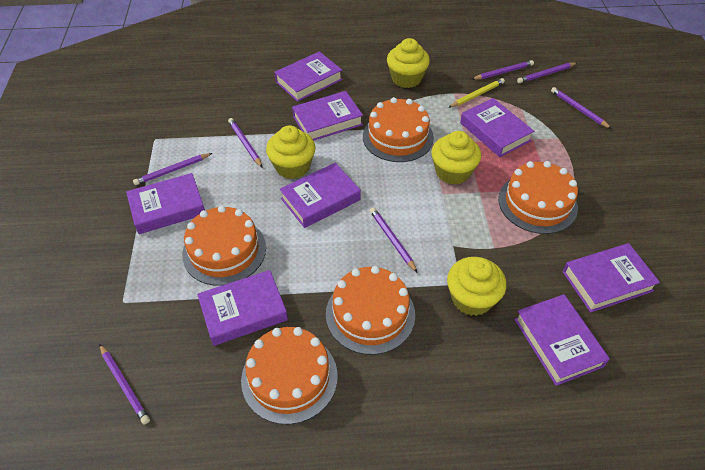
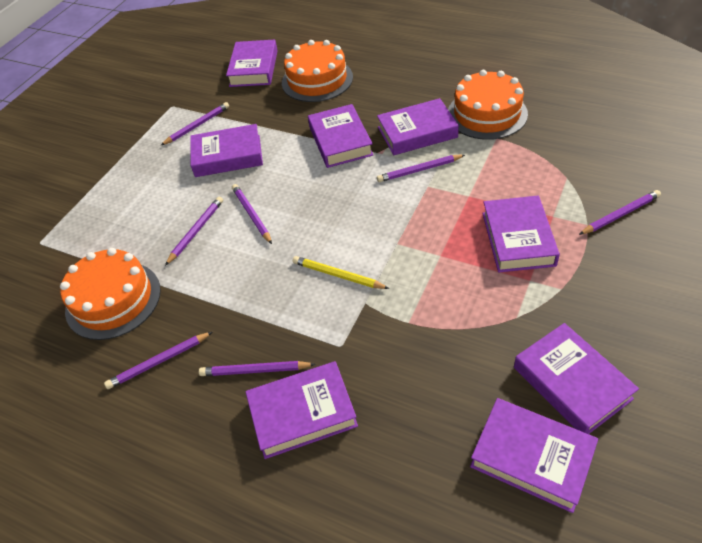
orange cake: [182,205,266,286] [241,327,338,424] [326,266,415,355] [363,97,434,162] [498,161,578,234] = 5 -> [60,248,161,340] [282,40,353,102] [448,70,528,140] = 3
yellow cupcake: [266,125,315,179] [387,38,430,88] [431,131,481,185] [447,257,506,316] = 4 -> none = 0

